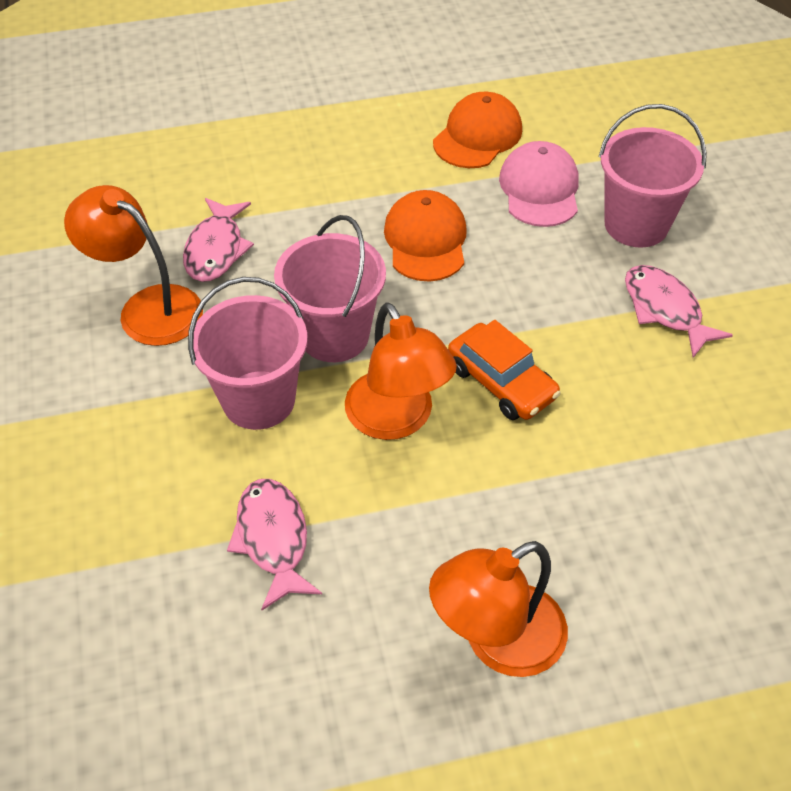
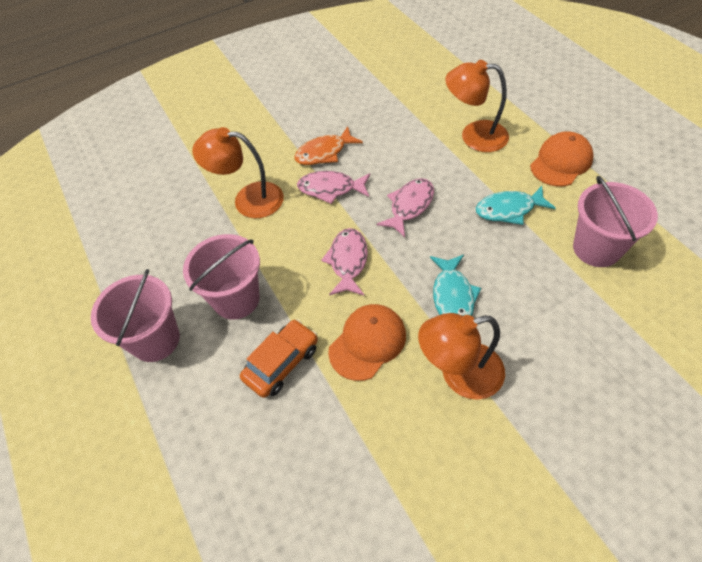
orange fish: none = 0 -> [294,126,363,165] = 1
pink cap: [499,141,579,227] = 1 -> none = 0
turquoise fish: none = 0 -> [430,254,481,316] [476,186,556,225] = 2

